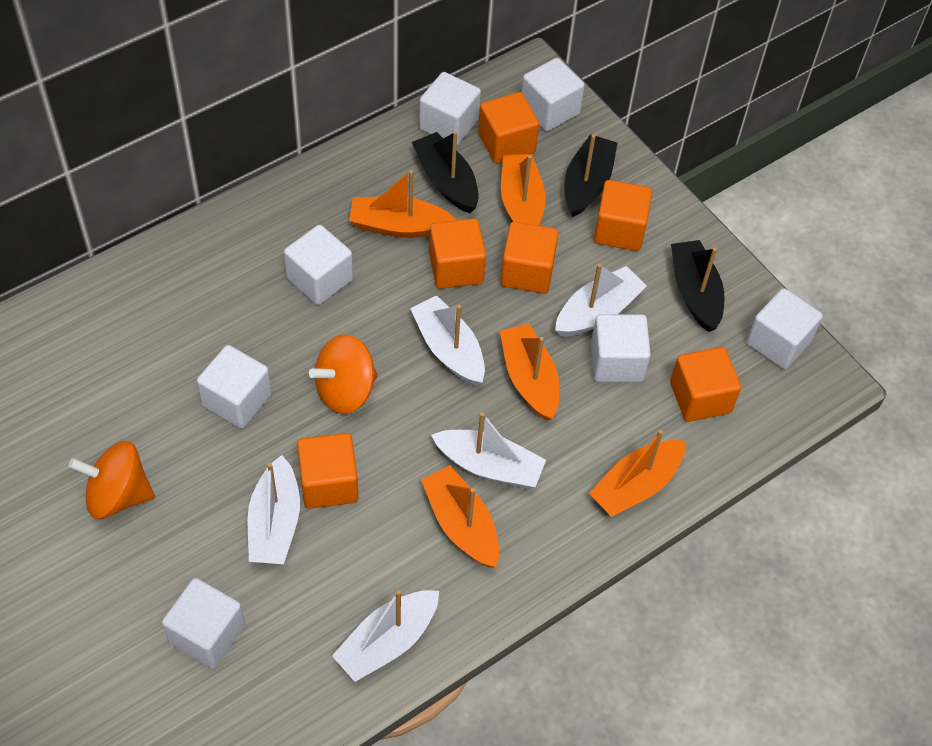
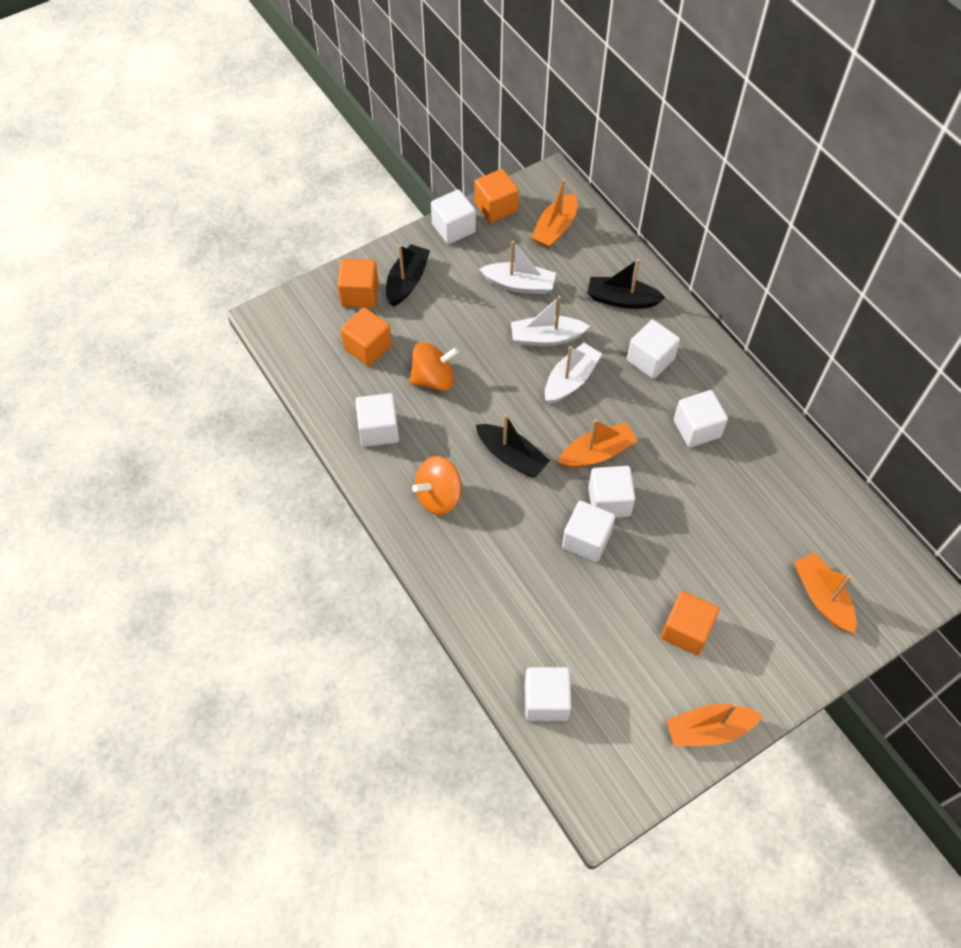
orange boat: [349,170,456,238] [421,465,499,568] [500,323,559,421] [501,154,546,226] [589,430,686,517] = 5 -> [531,179,578,249] [558,419,638,468] [667,703,763,746] [794,553,857,634] = 4
orange cube: [297,433,358,509] [429,218,486,289] [478,92,539,164] [500,222,559,293] [594,180,652,251] [670,347,741,422] = 6 -> [337,259,379,308] [340,308,392,366] [474,169,519,223] [661,591,719,655] = 4
white boat: [248,455,300,564] [332,590,439,682] [410,295,485,386] [431,412,546,488] [555,264,647,337] = 5 -> [479,240,556,294] [511,296,590,346] [545,343,602,404] = 3

